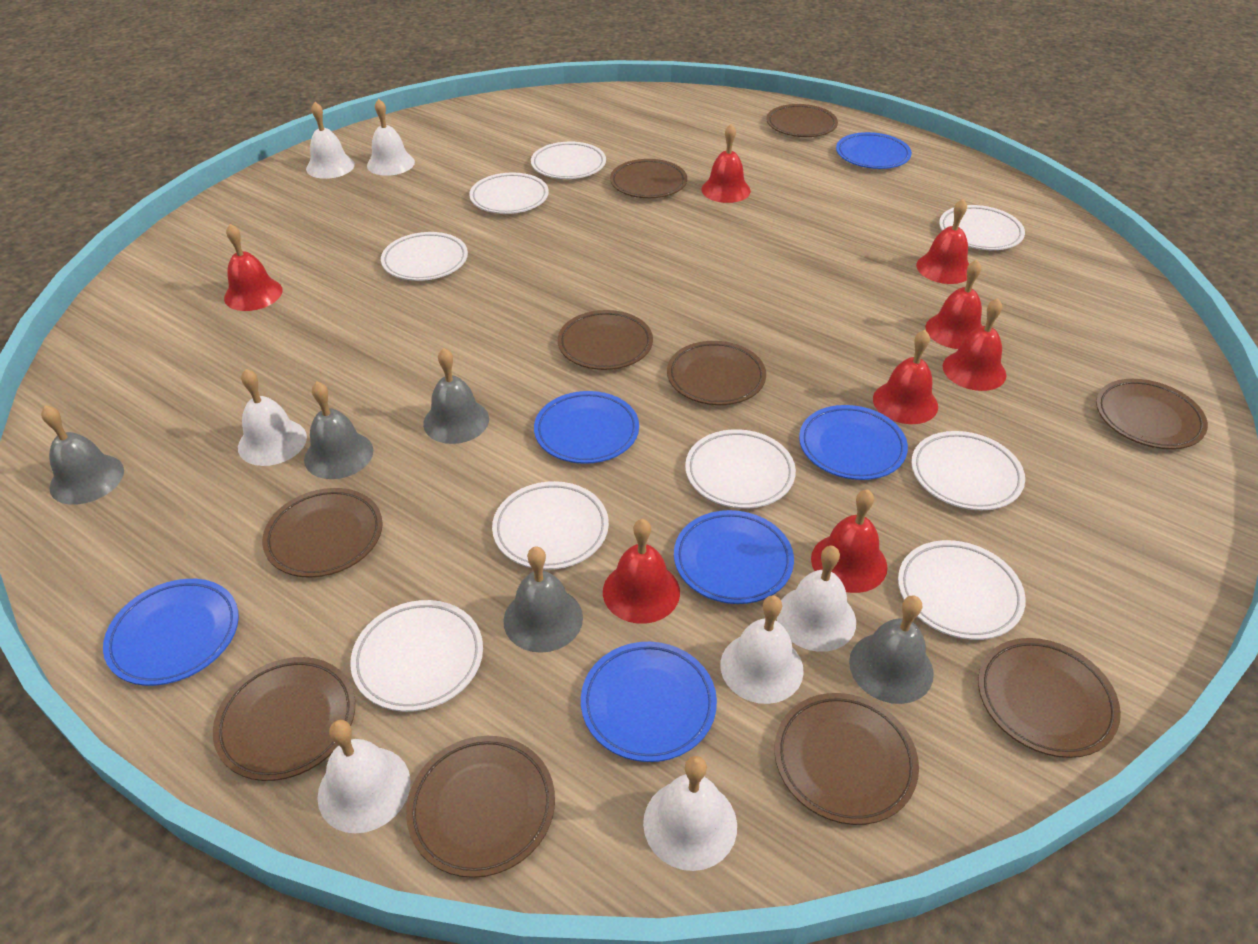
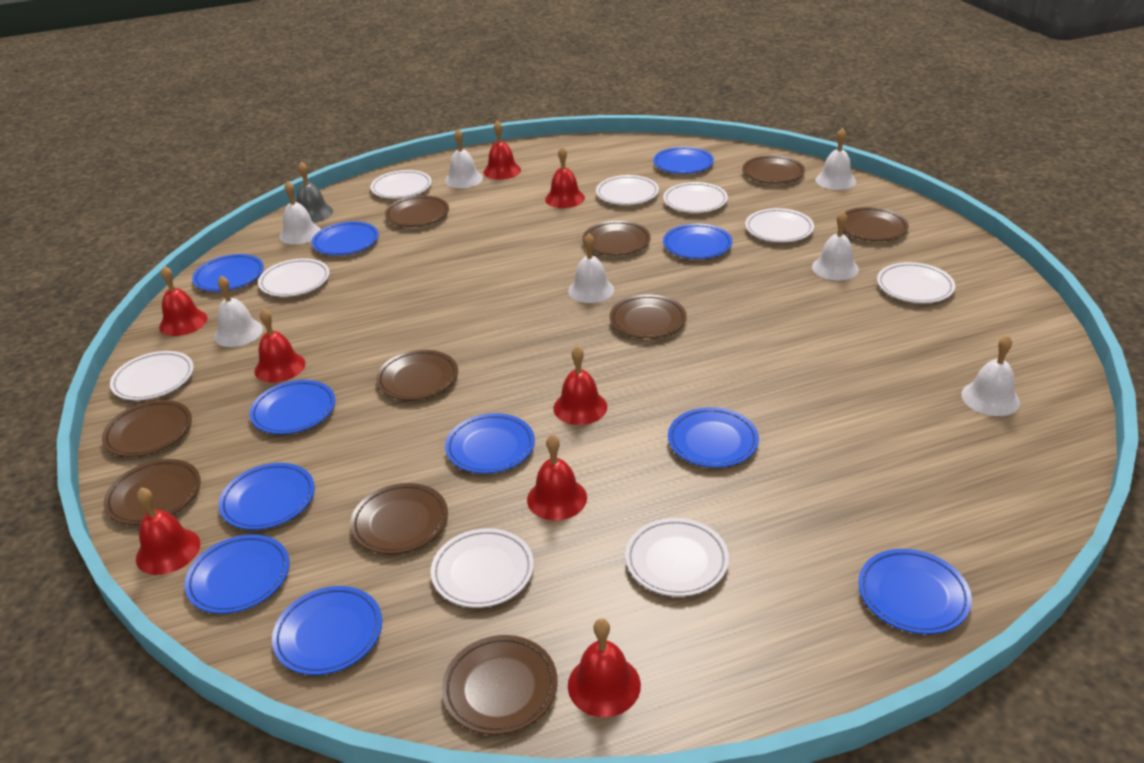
blue plate: [103,579,239,686] [534,391,639,464] [581,642,717,762] [674,510,794,604] [799,405,908,480] [836,132,912,169] = 6 -> [184,534,290,614] [192,254,264,292] [219,463,315,530] [250,380,335,434] [272,586,382,675] [312,221,379,255] [445,413,535,474] [653,147,714,174] [663,223,732,259] [668,407,759,468] [858,549,972,634] = 11
grey bell: [41,405,124,505] [304,382,373,479] [423,348,489,444] [504,546,583,653] [849,596,934,704] = 5 -> [297,162,333,223] = 1

